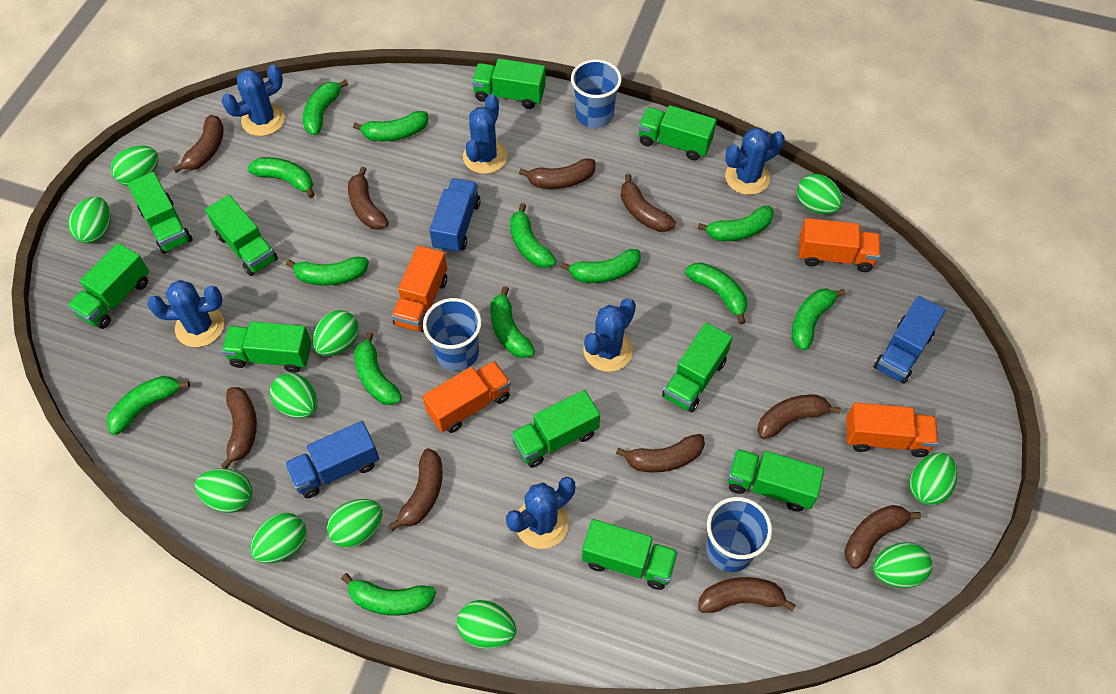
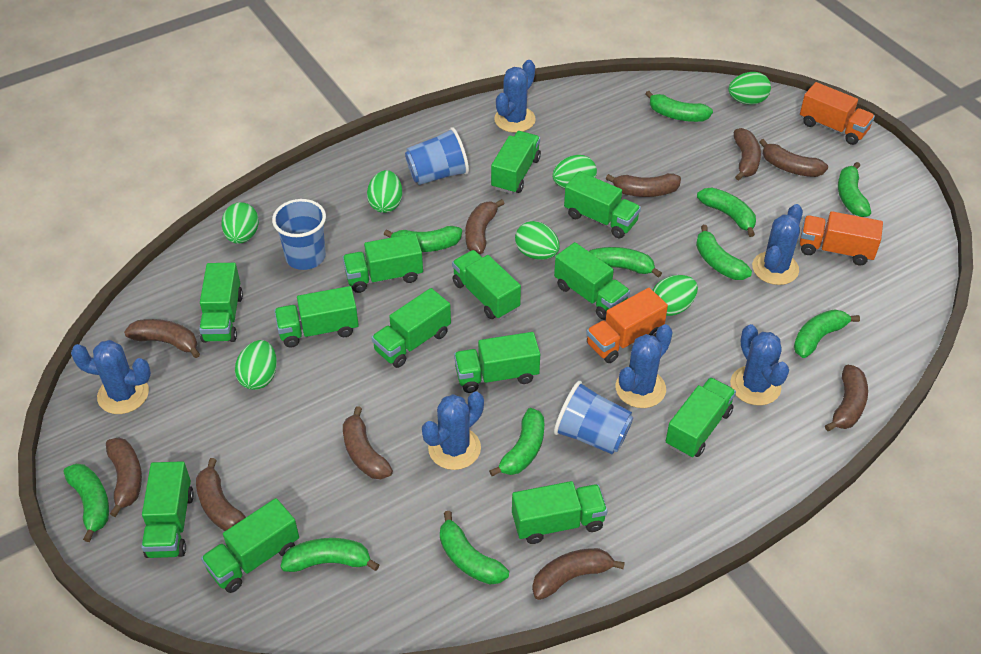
blue truck: [285,421,379,498] [429,178,481,254] [874,296,946,384] = 3 -> none = 0
green banana: [107,376,190,435] [248,157,315,198] [286,257,369,286] [303,79,348,135] [341,573,436,616] [353,111,428,141] [354,332,402,405] [490,286,535,358] [510,203,556,268] [560,249,641,283] [685,262,747,324] [698,206,774,241] [792,288,845,350] = 13 -> [64,464,109,542] [280,538,379,572] [384,226,462,252] [440,511,509,585] [489,408,544,476] [589,247,662,278] [645,91,713,122] [696,225,752,280] [697,188,756,237] [794,309,860,358] [838,162,871,217] = 11
green egg: [68,197,111,243] [111,146,158,186] [195,468,252,513] [250,513,307,563] [270,373,318,418] [312,310,359,356] [327,499,382,548] [457,600,516,649] [797,174,843,214] [873,542,932,588] [909,452,957,505] = 11 -> [222,202,259,244] [235,340,277,390] [367,170,403,213] [515,221,560,260] [552,155,597,188] [653,275,698,316] [728,72,771,105] = 7
green truck: [67,243,149,329] [127,172,192,254] [205,195,278,276] [222,321,312,373] [472,59,546,109] [511,390,600,468] [582,519,678,590] [638,105,717,160] [662,323,733,412] [728,449,824,512] = 10 -> [141,461,194,558] [199,263,243,343] [201,498,299,593] [274,286,359,348] [342,233,423,293] [371,288,451,368] [452,250,521,319] [454,332,540,393] [491,131,541,194] [512,481,608,544] [554,242,630,320] [564,171,641,238] [666,377,736,458] = 13
orange truck: [391,246,447,332] [422,361,511,433] [799,218,881,272] [846,402,938,457] = 4 -> [586,288,668,363] [800,82,875,145] [800,211,883,266] = 3

